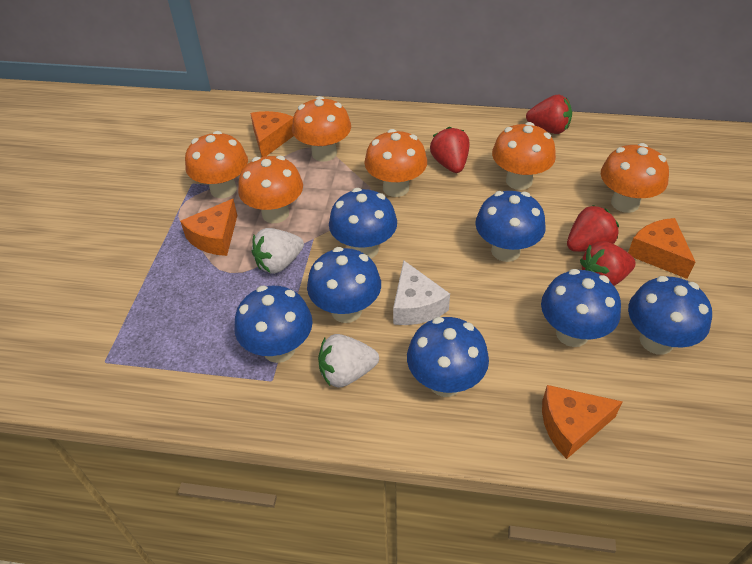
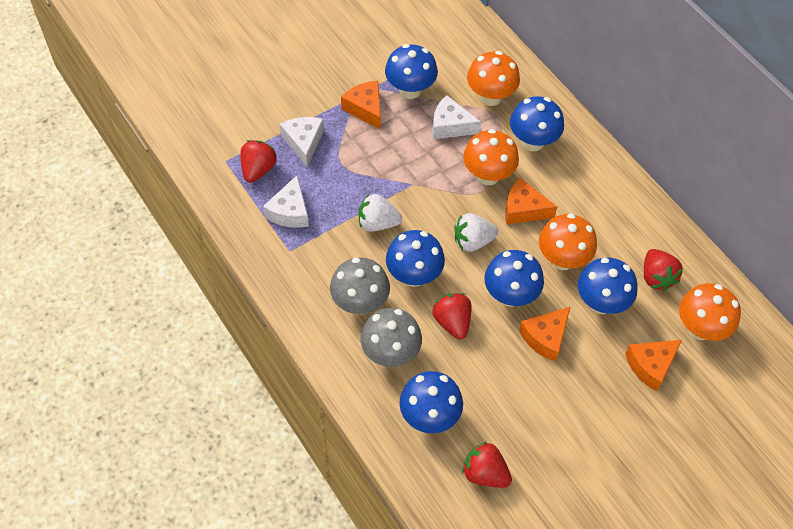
blue mushroom: [234,285,313,363] [307,247,381,323] [329,188,397,258] [407,317,489,397] [475,191,546,262] [541,269,621,347] [628,276,712,355] = 7 -> [385,44,438,99] [386,230,445,287] [399,371,463,433] [484,250,544,307] [510,96,564,151] [578,257,638,314] = 6
grey mushroom: none = 0 -> [330,257,390,315] [360,308,422,367] = 2
orange mushroom: [185,131,248,198] [238,156,303,223] [292,96,351,162] [364,129,427,197] [492,122,556,190] [601,143,669,213] = 6 -> [463,129,519,185] [467,51,520,106] [539,213,597,270] [679,283,741,341] = 4
white cheese: [393,260,450,325] = 1 -> [263,175,309,228] [280,117,324,167] [432,95,481,139] = 3

